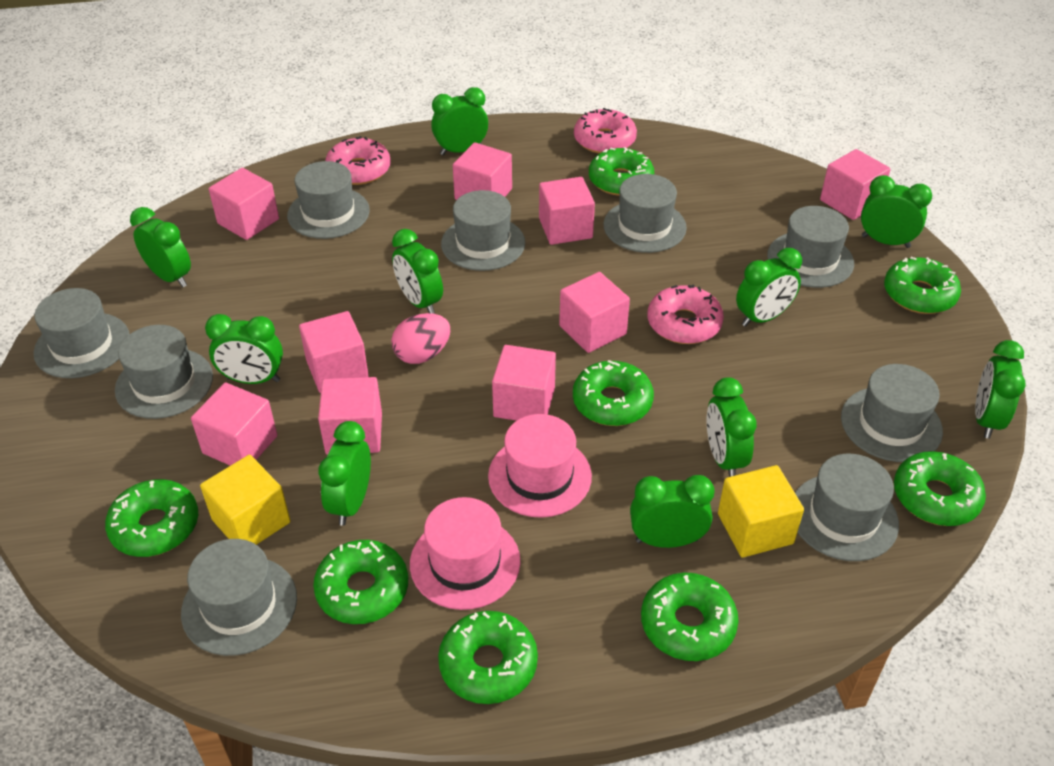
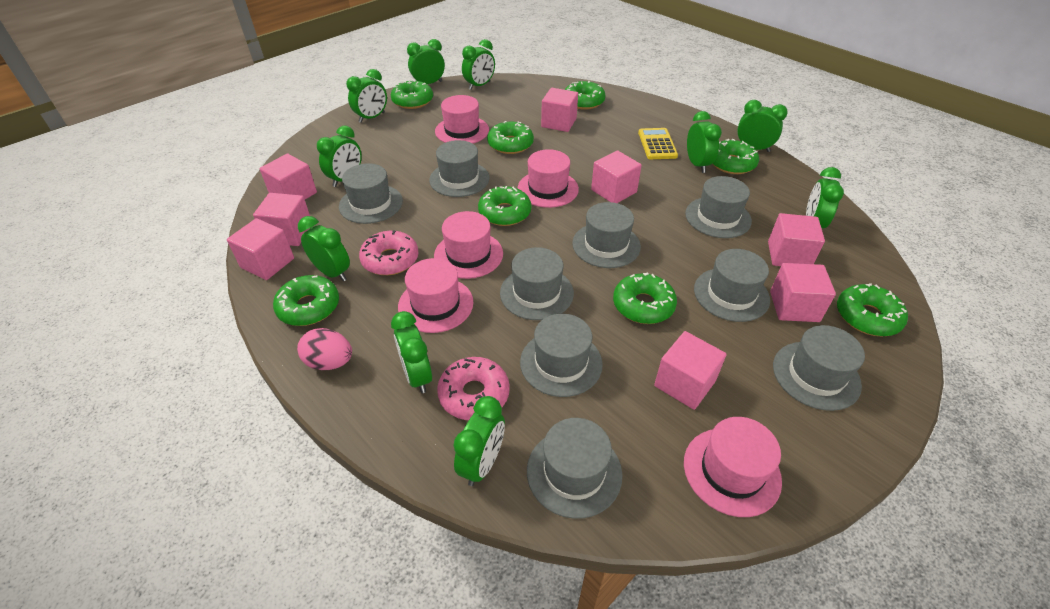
pink cube: [191,382,277,466] [209,168,279,240] [299,311,369,393] [318,377,382,455] [453,142,512,200] [492,345,556,421] [539,177,595,245] [559,272,630,353] [820,149,891,220] = 9 -> [227,218,294,280] [253,193,310,246] [259,154,317,199] [541,88,578,132] [591,150,642,203] [654,331,727,410] [768,213,825,266] [770,263,836,322] = 8
pink donut: [325,136,391,185] [574,108,637,154] [647,285,724,344] = 3 -> [359,230,419,275] [437,357,510,420] = 2
pink hat: [410,497,521,610] [488,414,592,518] = 2 -> [398,258,473,333] [434,211,503,279] [435,95,489,144] [517,149,579,208] [684,417,782,517] = 5
yellow calculator: none = 0 -> [638,128,678,159] = 1
yellow cube: [200,455,291,545] [718,465,804,558] = 2 -> none = 0

